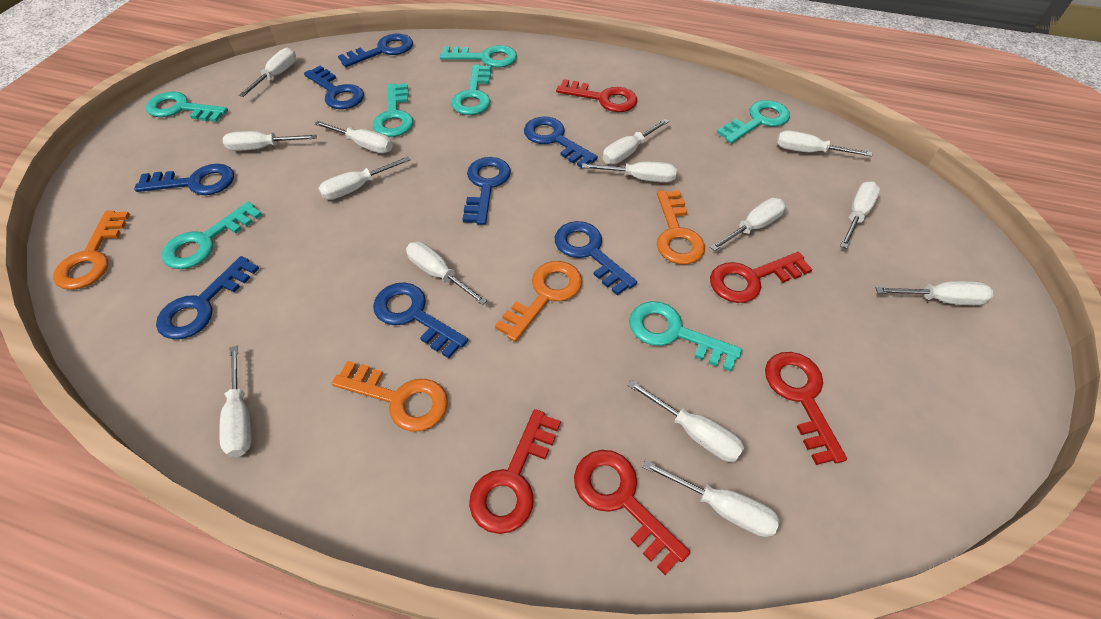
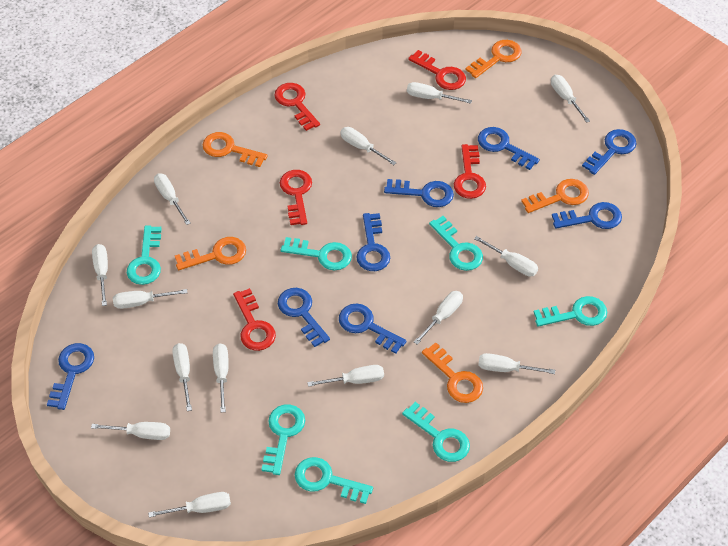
orange key: [53,211,130,290] [331,361,448,432] [495,261,582,342] [657,190,705,264] = 4 -> [175,237,246,270] [203,132,268,167] [422,342,483,403] [465,40,522,78] [521,179,589,213] = 5

